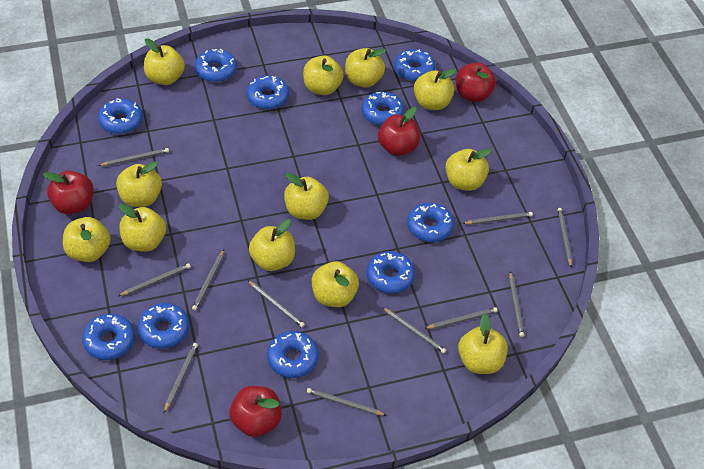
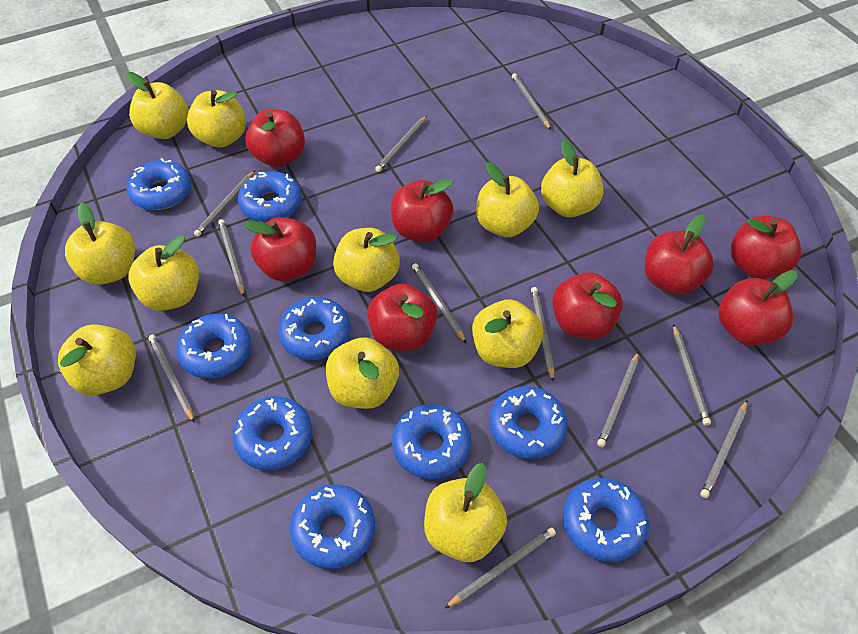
blue donut: [82,314,135,360] [98,98,143,134] [138,303,189,349] [195,49,237,82] [247,76,289,109] [267,331,319,378] [362,91,404,126] [367,251,415,293] [394,49,436,81] [407,202,454,242] = 10 -> [127,158,191,210] [176,314,251,378] [232,396,312,470] [238,171,302,222] [278,297,351,360] [290,484,375,569] [392,404,471,479] [489,386,568,459] [563,478,649,562] = 9
red apple: [43,171,93,214] [229,386,282,437] [378,107,420,156] [456,63,496,102] = 4 -> [244,217,316,281] [246,109,305,167] [367,284,437,351] [391,179,453,242] [552,272,623,339] [645,214,714,295] [718,270,798,346] [730,216,801,279] = 8
yellow apple: [63,217,111,262] [116,161,162,207] [118,204,166,252] [144,38,185,85] [249,219,295,271] [284,173,329,220] [303,55,344,95] [312,261,359,307] [345,48,386,88] [414,69,456,110] [445,149,492,191] [458,314,508,374] = 12 -> [58,324,136,395] [65,203,135,285] [127,72,189,139] [128,235,199,311] [187,90,246,148] [326,337,399,409] [333,228,400,292] [424,463,507,562] [472,299,543,368] [476,162,539,237] [541,139,604,217] = 11

